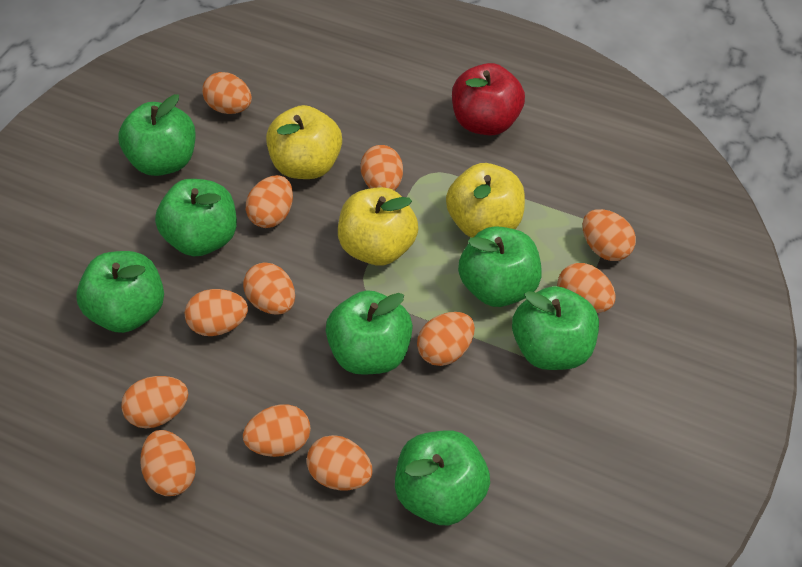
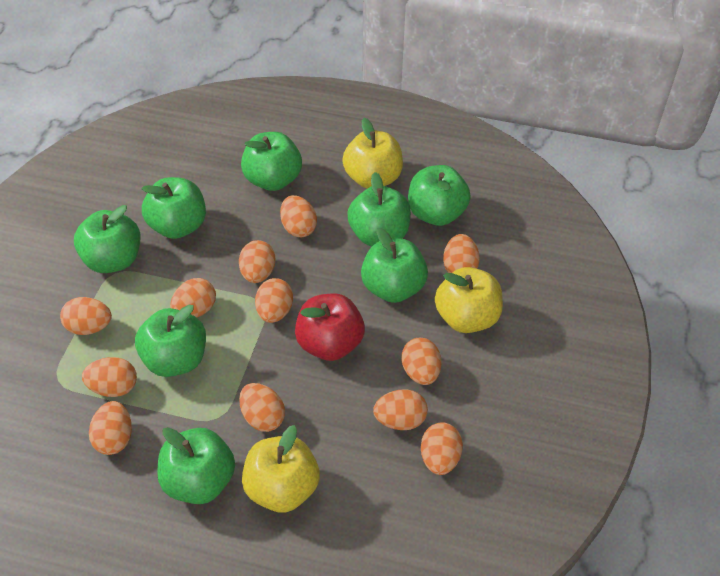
green apple: [76,251,164,333] [118,94,196,176] [155,179,237,256] [325,290,413,375] [395,430,490,526] [458,226,542,307] [512,286,599,370] = 7 -> [74,205,141,273] [135,305,206,377] [141,177,206,239] [158,427,235,504] [241,132,302,191] [347,172,411,246] [361,228,428,303] [408,165,471,226] = 8

